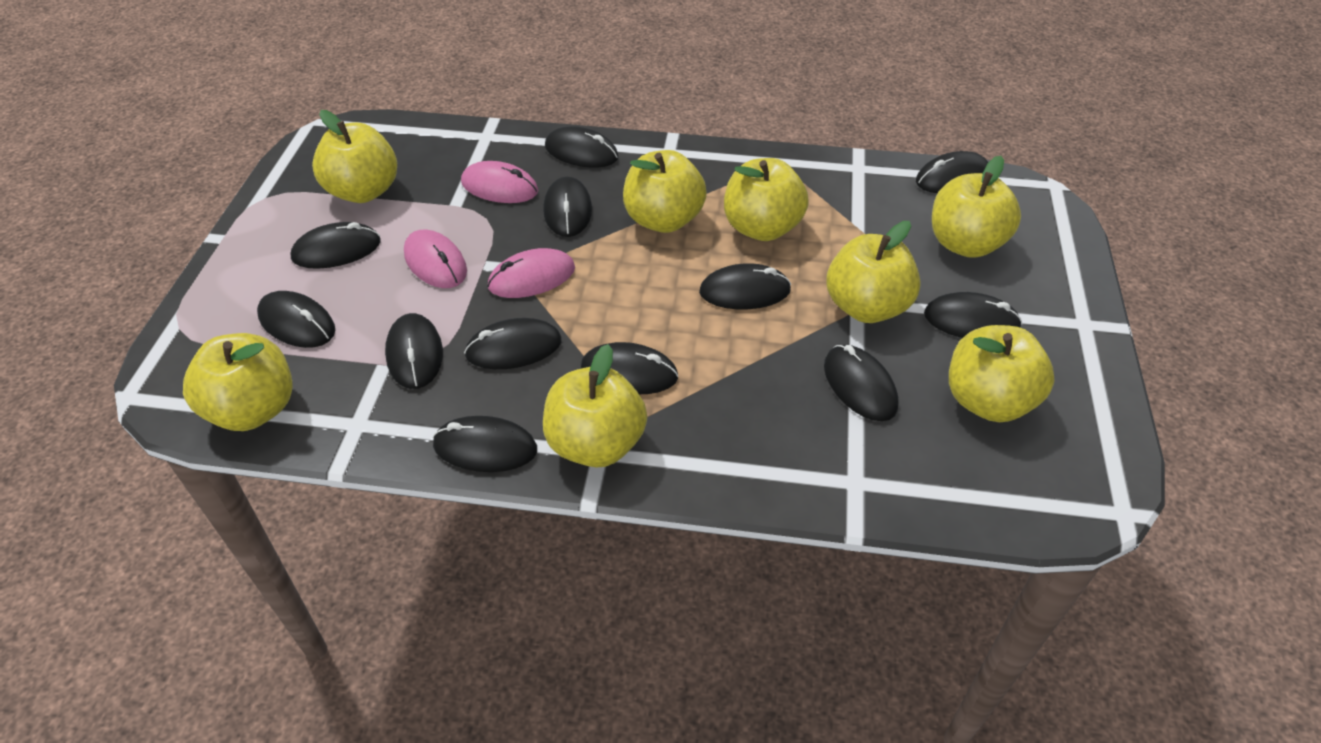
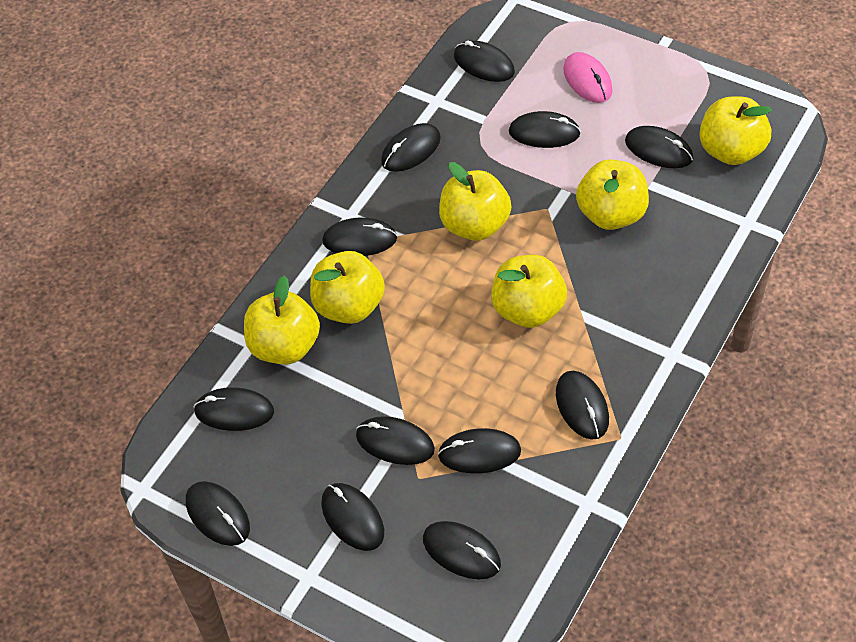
pink mouse: [404,230,467,288] [461,161,538,203] [487,248,575,298] = 3 -> [563,52,613,103] = 1
yellow apple: [183,333,293,431] [312,110,397,203] [543,344,647,468] [623,150,707,233] [724,158,809,241] [826,221,921,323] [932,156,1021,258] [949,325,1055,422] = 8 -> [244,275,320,365] [310,251,385,324] [439,162,511,241] [491,255,567,328] [576,159,649,230] [699,97,772,165] = 6

